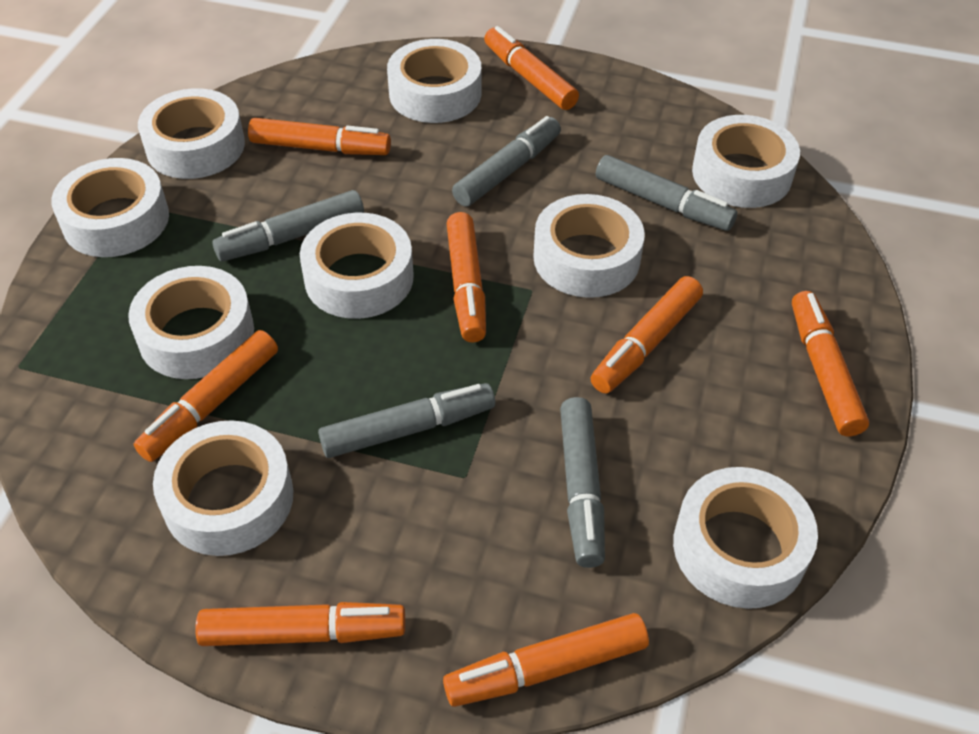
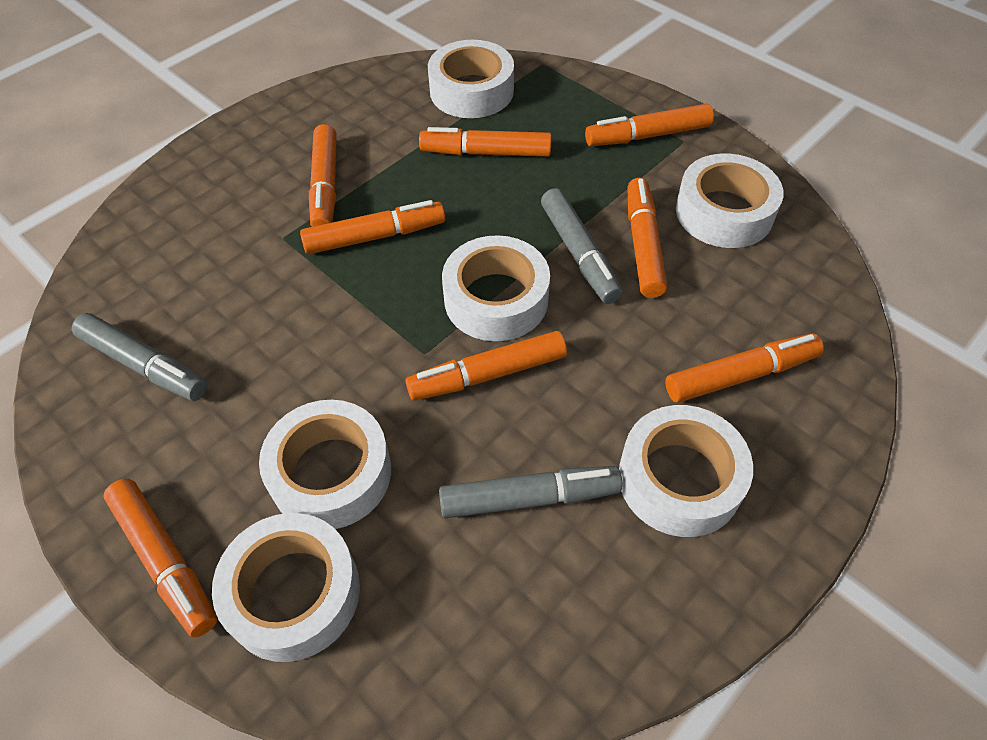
grey marker: [212,190,364,261] [318,383,495,458] [452,116,561,207] [560,397,605,568] [596,155,737,231] = 5 -> [72,313,207,401] [439,466,623,518] [541,188,623,304] = 3
white tape: [51,158,169,257] [128,266,254,379] [138,88,245,179] [153,420,293,556] [300,213,414,319] [387,39,481,123] [533,194,645,298] [673,467,818,609] [692,115,800,208] = 9 -> [212,513,360,662] [259,400,391,529] [428,40,514,118] [442,235,550,341] [619,405,753,537] [676,154,783,248] = 6

